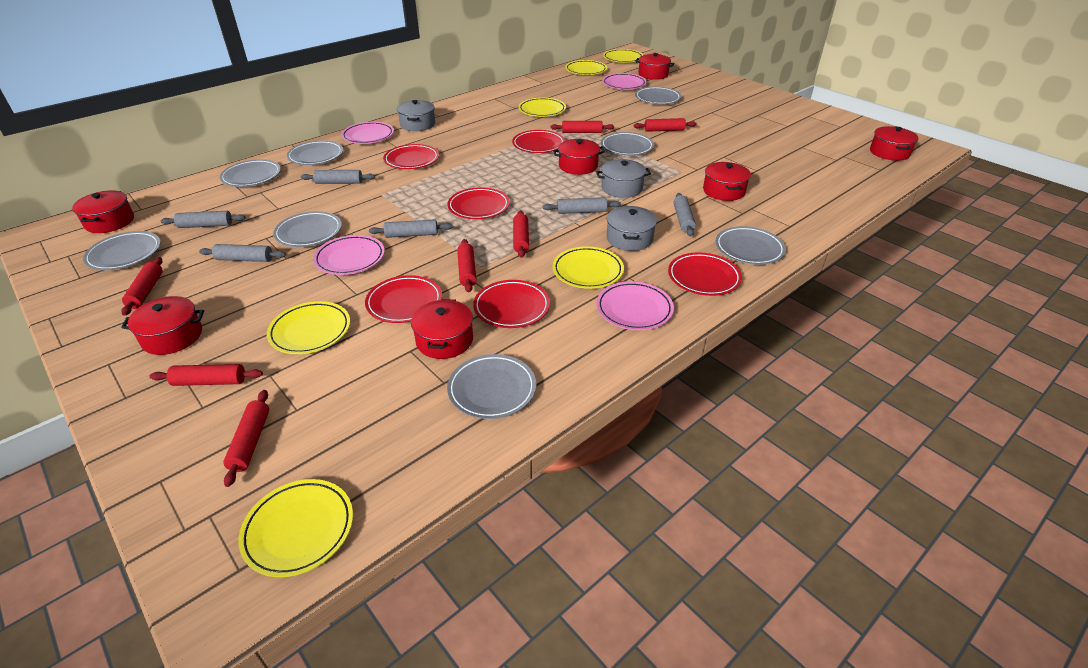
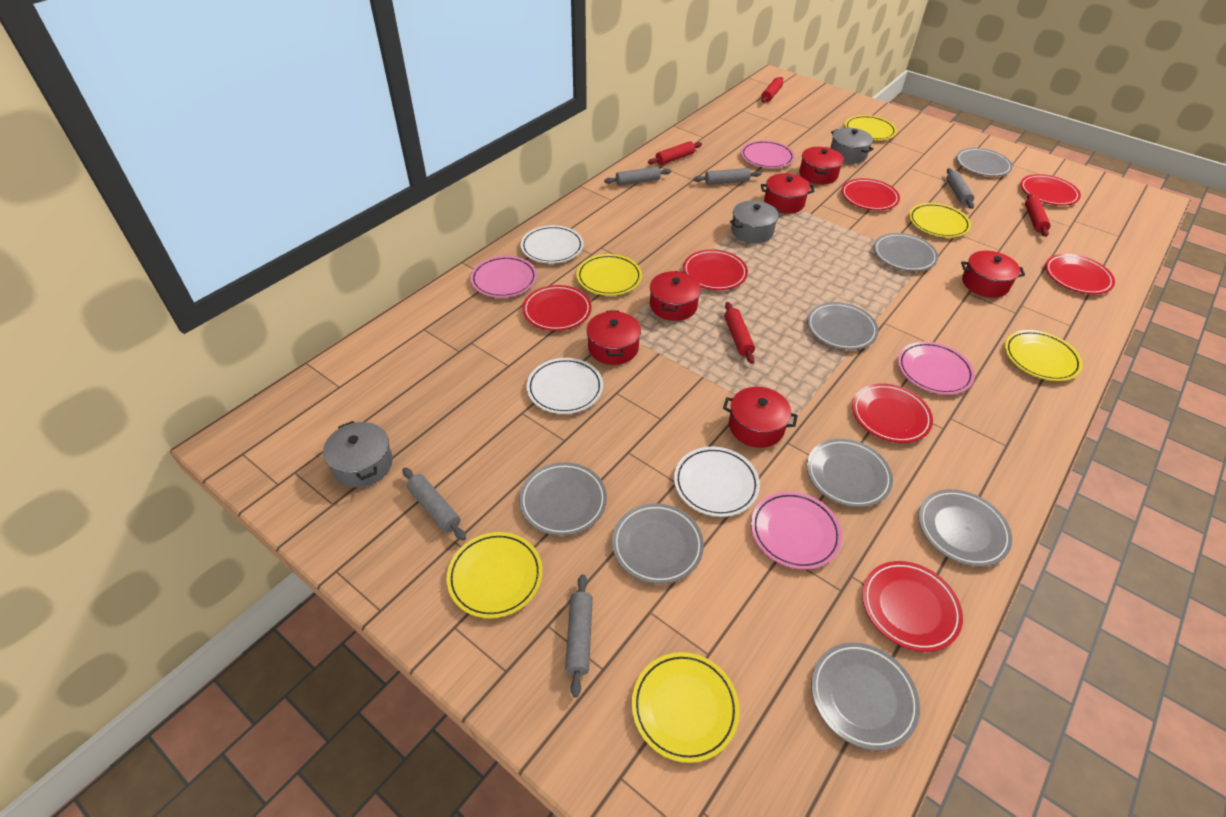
grey rolling pin: [161,211,246,228] [199,244,286,262] [301,170,375,184] [369,219,453,238] [543,197,621,214] [674,193,696,236] = 6 -> [402,467,466,541] [565,575,593,697] [604,166,671,186] [693,168,761,185] [946,168,974,209] = 5
red plate: [365,275,442,323] [383,144,439,169] [447,187,510,219] [473,280,550,328] [512,130,565,153] [668,252,742,296] = 6 -> [522,285,591,331] [683,249,748,290] [841,178,900,210] [852,383,933,443] [862,561,963,652] [1020,174,1081,206] [1045,254,1115,294] = 7
red pot: [72,190,134,233] [121,296,204,355] [411,299,473,359] [553,139,605,175] [635,53,674,80] [703,162,751,201] [870,126,918,161] = 7 -> [586,311,641,365] [650,271,701,321] [723,387,798,448] [761,173,815,214] [799,147,844,184] [961,251,1025,298] = 6
red rolling pin: [121,257,163,316] [150,364,263,386] [223,390,269,487] [457,239,476,292] [513,210,529,258] [550,121,614,133] [634,118,697,132] = 7 -> [648,141,702,165] [724,302,755,364] [761,77,783,103] [1025,193,1051,237] = 4
white plate: none = 0 -> [521,225,583,263] [527,358,603,414] [674,447,760,517] = 3

